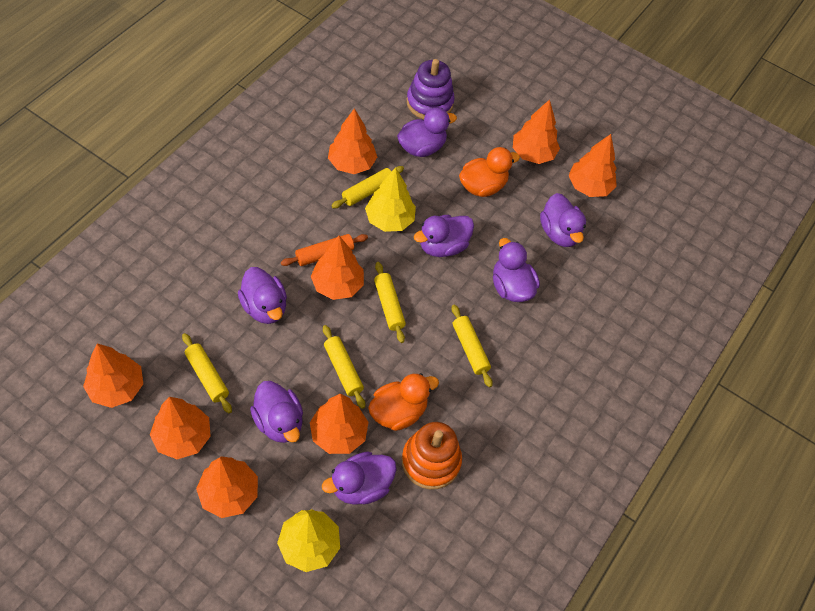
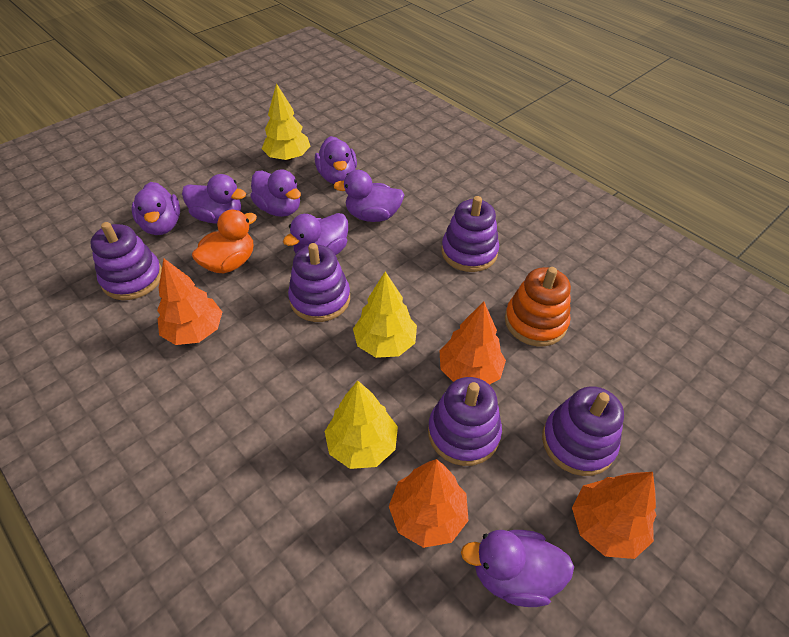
orange duck: [368,373,439,431] [459,147,520,197] = 2 -> [192,210,257,273] = 1
orange rolling pin: [281,234,368,266] = 1 -> none = 0
orange tree: [83,343,143,408] [150,397,211,459] [196,456,258,518] [310,393,369,454] [311,236,364,300] [328,108,377,174] [513,99,560,164] [568,134,617,197] = 8 -> [157,259,222,345] [389,459,469,548] [439,301,506,385] [572,472,656,559] = 4
purple stacking toy: [407,59,455,119] = 1 -> [90,222,162,300] [288,243,350,322] [428,377,502,466] [442,196,499,272] [542,386,624,476] = 5
yellow rolling pin: [182,333,232,413] [323,325,365,409] [331,166,404,208] [374,262,406,343] [451,305,493,387] = 5 -> none = 0
yellow tree: [277,509,340,572] [365,167,416,232] = 2 -> [262,83,311,161] [325,381,398,469] [353,271,417,358] = 3

